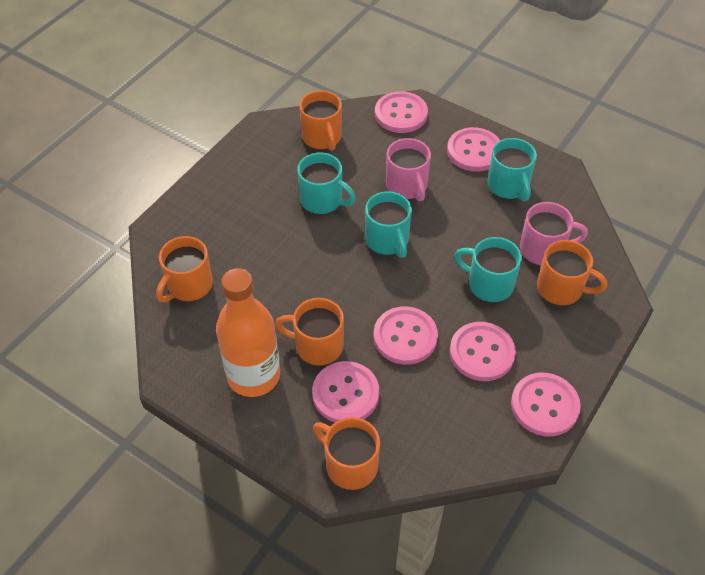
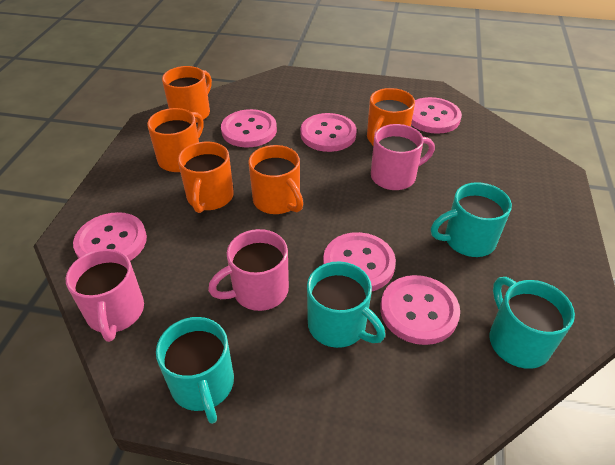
orange bottle: [216,268,280,397] = 1 -> none = 0
pink mug: [386,138,431,201] [520,202,588,265] = 2 -> [65,249,144,342] [208,229,289,311] [371,124,435,190] = 3

